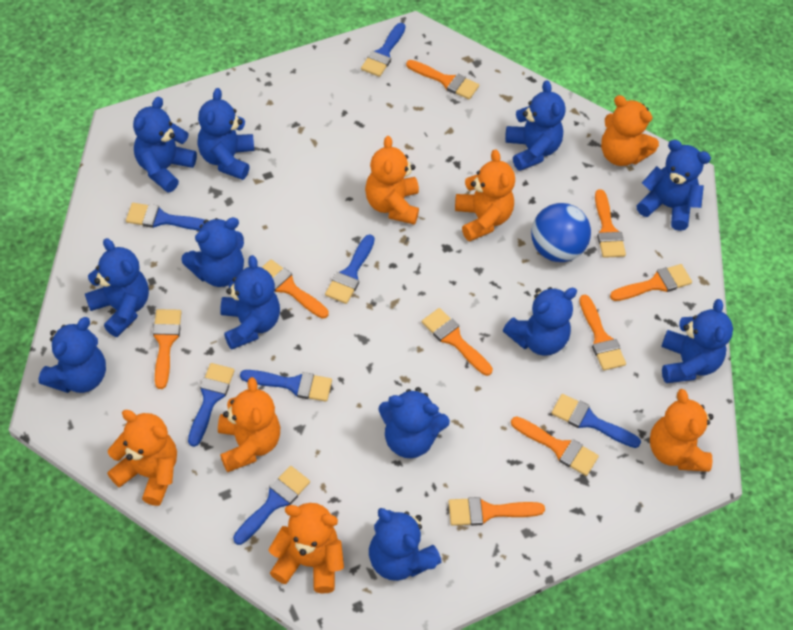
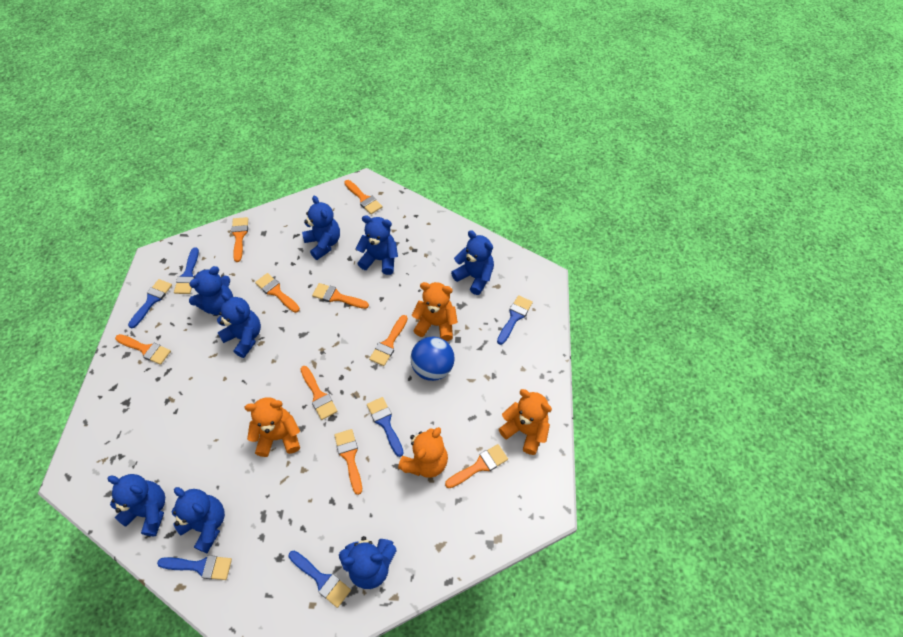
blue brush: [126,203,205,230] [188,363,235,447] [233,466,310,545] [240,370,332,402] [325,235,375,304] [361,23,405,77] [551,394,641,448] = 7 -> [128,279,172,328] [157,555,232,580] [174,247,199,294] [289,551,351,608] [367,397,404,457] [497,295,533,345] = 6
blue teddy bear: [39,317,106,393] [85,238,149,337] [133,97,197,193] [181,217,244,287] [197,88,254,180] [220,255,280,350] [369,508,441,581] [378,387,450,458] [503,287,577,356] [505,81,565,171] [637,140,711,231] [661,299,733,383] = 12 -> [107,474,165,536] [171,487,225,553] [189,266,233,315] [217,292,261,358] [302,196,340,260] [339,536,396,589] [356,215,398,275] [451,230,494,295] = 8
orange teddy bear: [107,410,177,506] [218,377,280,472] [268,503,344,593] [365,136,419,225] [455,149,515,241] [601,95,659,166] [650,389,713,472] = 7 -> [245,397,300,457] [398,427,448,478] [412,282,458,341] [499,389,552,455] = 4

